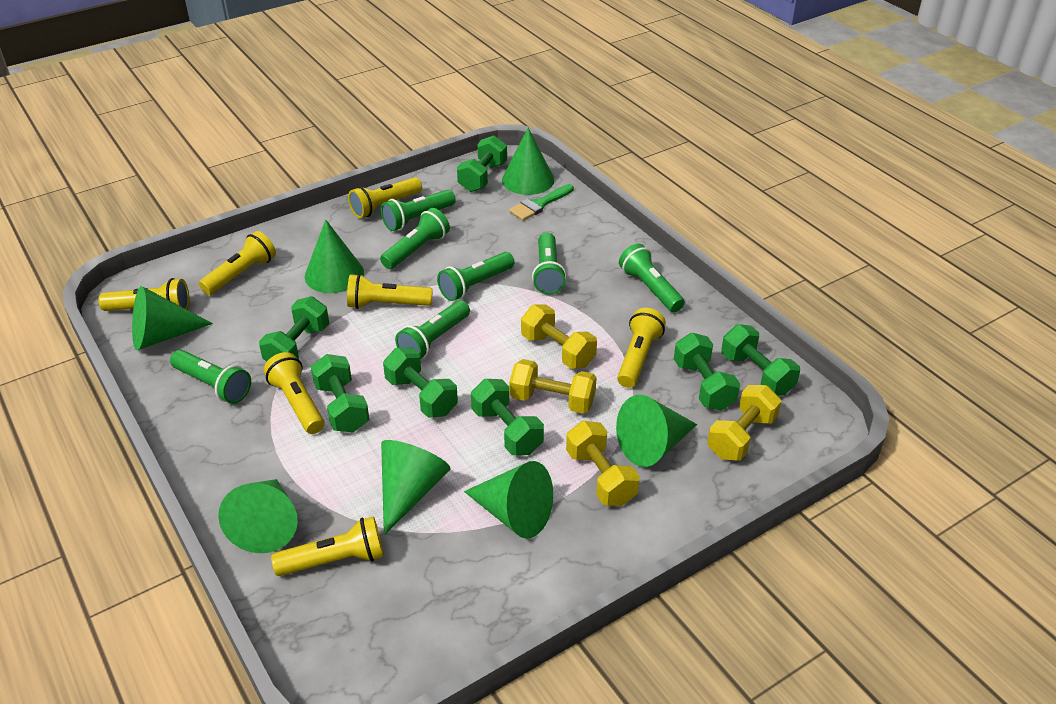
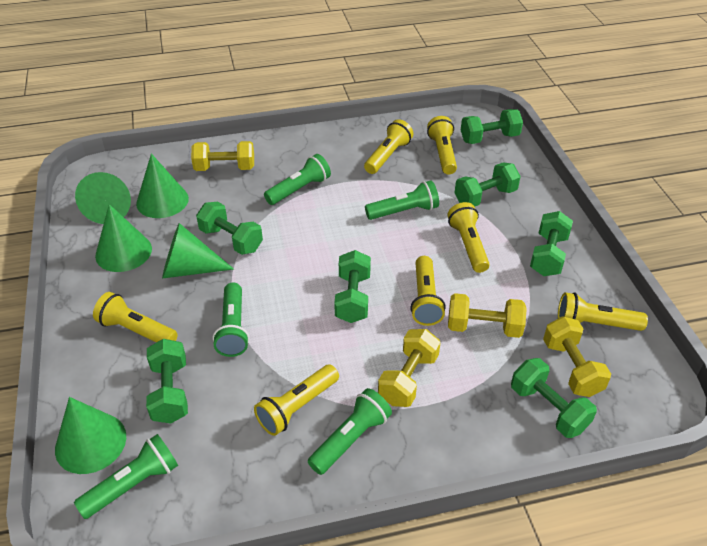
green brush: [509,184,574,221] = 1 -> none = 0
green cone: [132,286,213,350] [218,479,298,553] [305,219,364,293] [381,440,451,535] [464,461,553,539] [502,128,554,195] [616,395,697,467] = 7 -> [55,397,126,474] [75,172,131,224] [95,204,152,272] [136,154,189,218] [162,223,234,279] = 5
green flashlight: [170,350,251,404] [380,208,450,269] [381,190,456,231] [395,300,470,359] [437,252,514,301] [532,233,567,294] [619,244,685,312] = 7 -> [74,434,178,519] [213,282,249,357] [264,154,331,205] [308,388,392,475] [365,181,439,220] = 5

